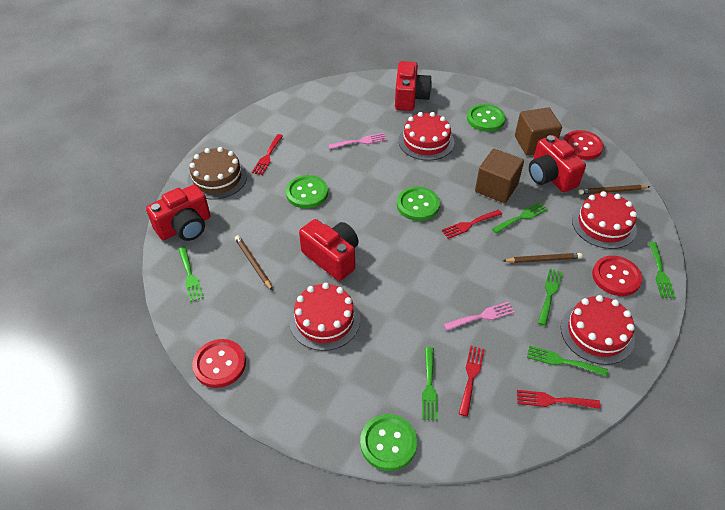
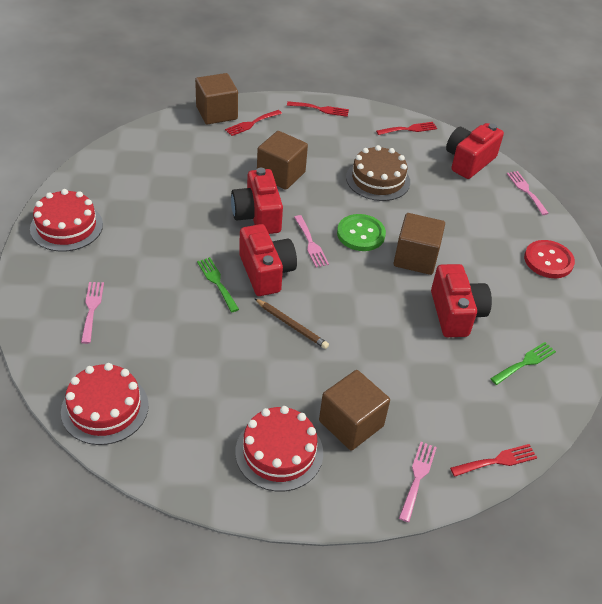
brown cube: [475,149,524,203] [515,107,562,155] = 2 -> [195,73,238,125] [257,131,308,190] [319,370,390,450] [394,213,445,275] = 4
brown pencil: [235,235,273,291] [503,253,582,263] [578,185,650,195] = 3 -> [254,298,329,349] = 1
green button: [286,175,328,209] [360,414,417,471] [397,187,440,221] [467,104,505,132] = 4 -> [337,214,386,251] = 1
green fork: [178,246,204,302] [422,347,438,420] [492,202,548,234] [527,345,608,377] [538,268,563,326] [649,242,675,298] = 6 -> [197,257,239,312] [490,342,556,385] = 2
pink fork: [328,133,387,149] [443,302,515,331] = 2 -> [81,282,104,344] [294,215,329,267] [399,442,437,522] [507,171,549,215] = 4
red button: [192,339,246,388] [563,130,604,160] [592,256,642,296] = 3 -> [524,240,575,278] = 1
red cake: [289,283,360,351] [398,112,454,161] [561,295,635,365] [572,191,637,249] = 4 -> [30,189,103,252] [61,363,149,445] [235,406,323,492] = 3

